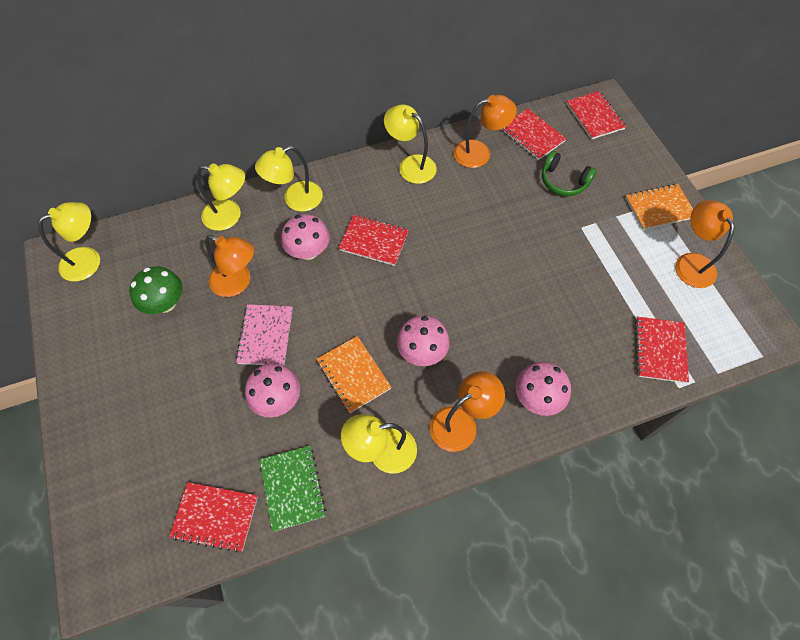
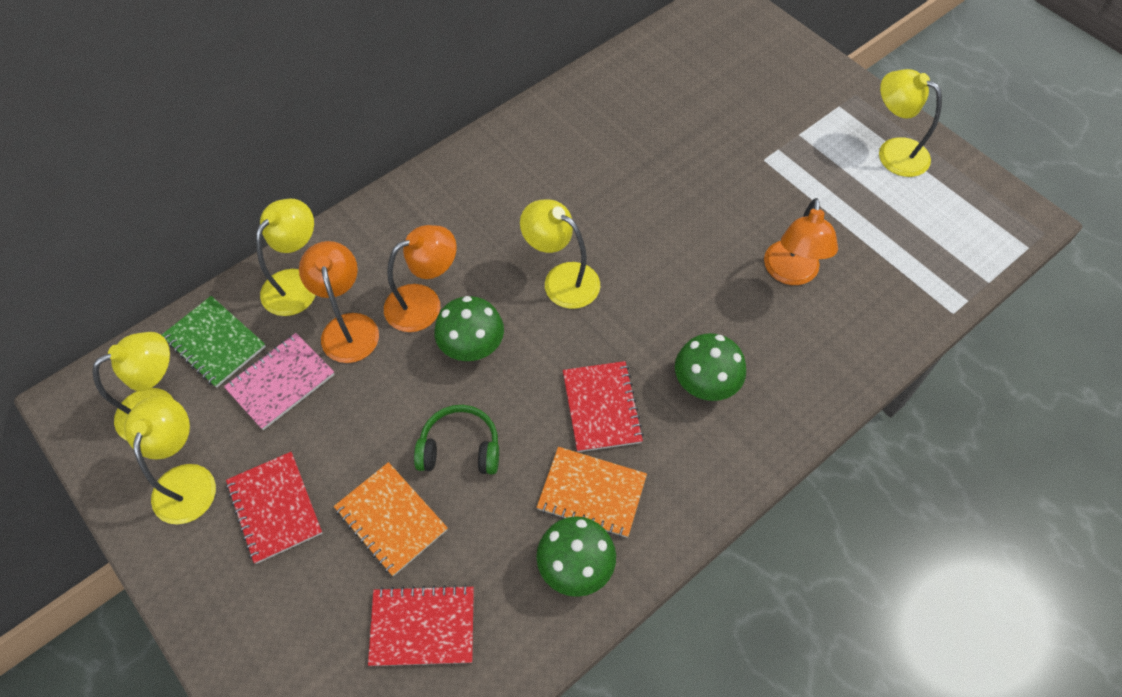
green mushroom: [129,267,183,314] = 1 -> [434,296,504,361] [536,516,616,597] [675,333,746,401] = 3
orange lamp: [205,235,254,297] [430,371,505,452] [453,95,517,168] [675,200,735,288] = 4 -> [299,241,379,363] [384,225,457,332] [764,198,838,285] = 3
pink mushroom: [245,363,300,417] [281,214,330,260] [397,315,450,366] [516,362,571,416] = 4 -> none = 0
red notebook: [169,482,258,553] [339,215,409,266] [501,109,566,160] [566,91,626,139] [635,317,689,383] = 5 -> [226,452,322,564] [368,585,474,666] [563,361,644,452] = 3

